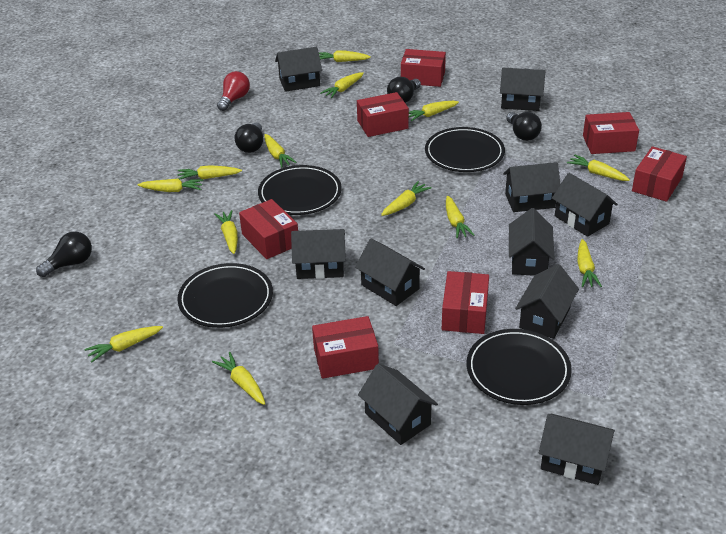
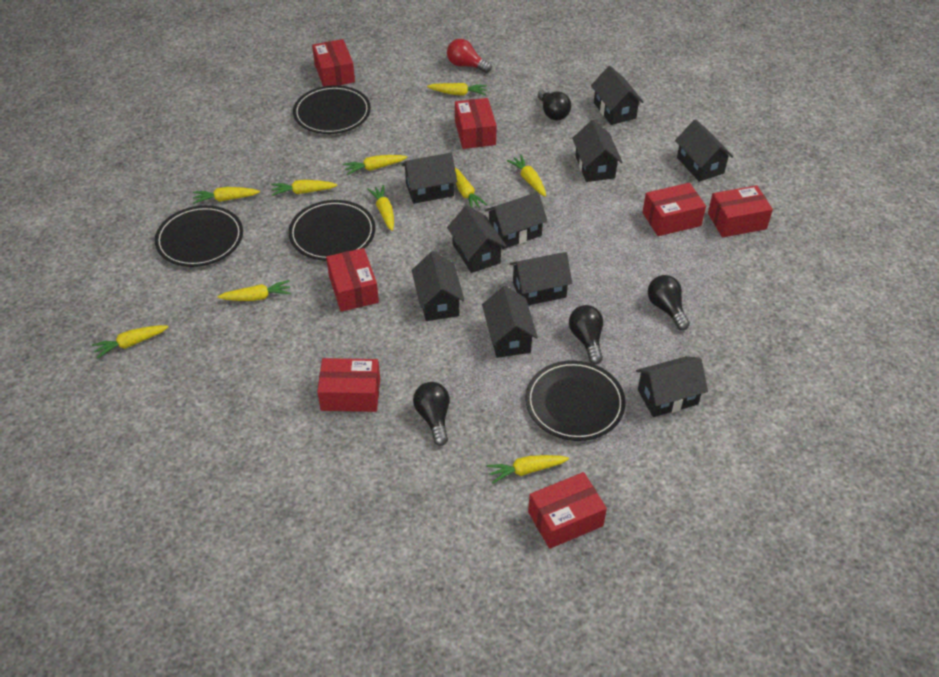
yellow carrot: [84,326,163,362] [138,179,203,192] [178,165,242,180] [212,352,265,405] [215,210,238,254] [265,134,297,168] [319,50,371,62] [320,72,364,98] [381,181,432,216] [409,101,459,121] [446,196,474,239] [567,154,630,181] [577,239,602,287] = 13 -> [92,325,168,359] [193,187,260,204] [218,280,291,301] [271,180,338,196] [343,155,407,175] [367,185,394,231] [427,83,487,95] [455,168,487,208] [487,455,569,484] [507,155,546,197] = 10

